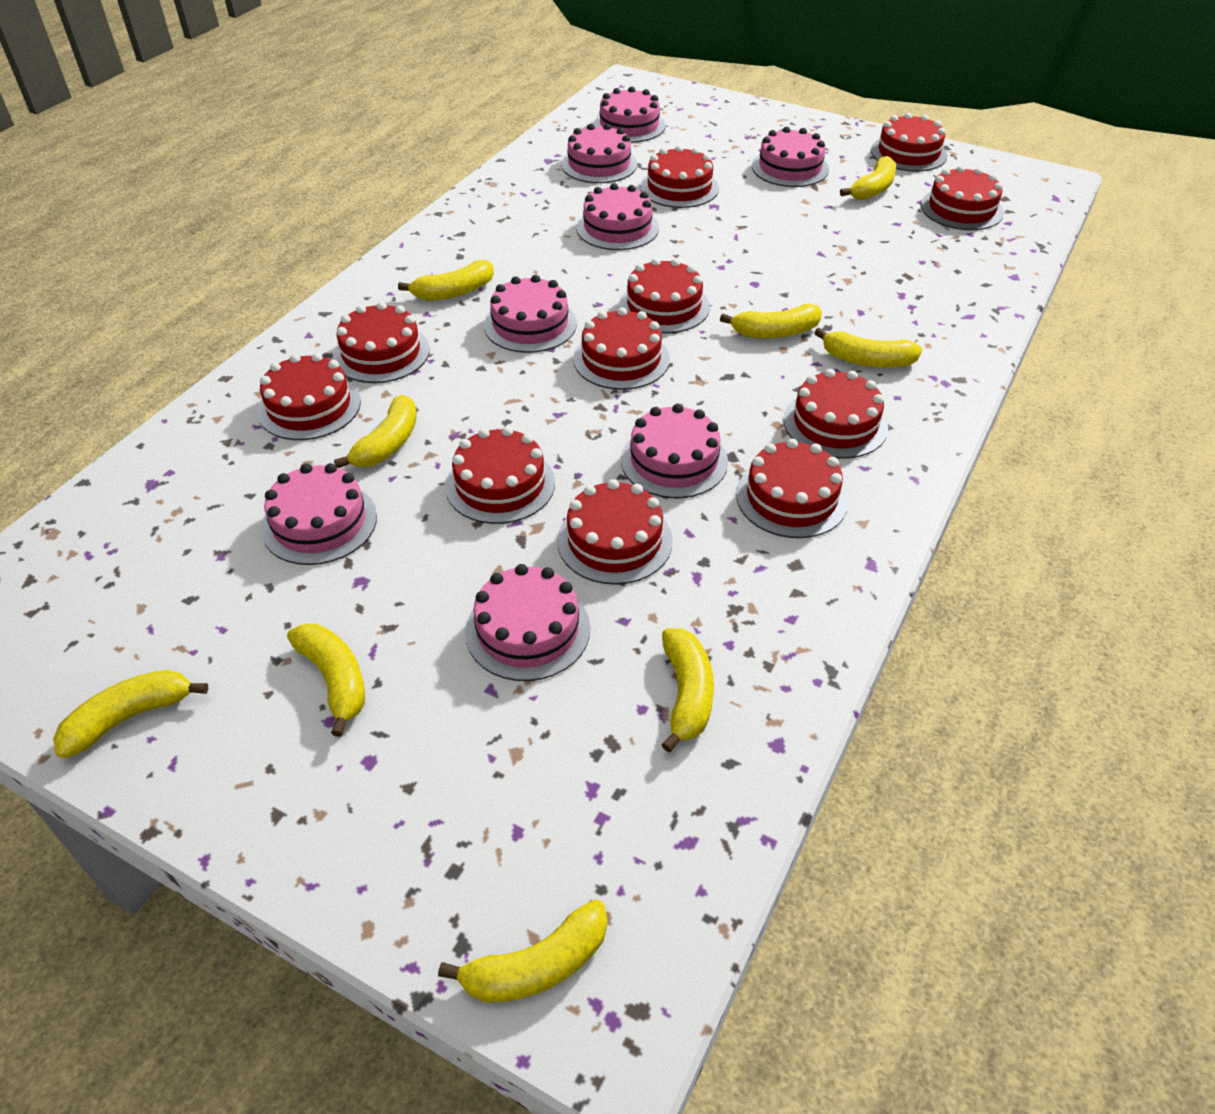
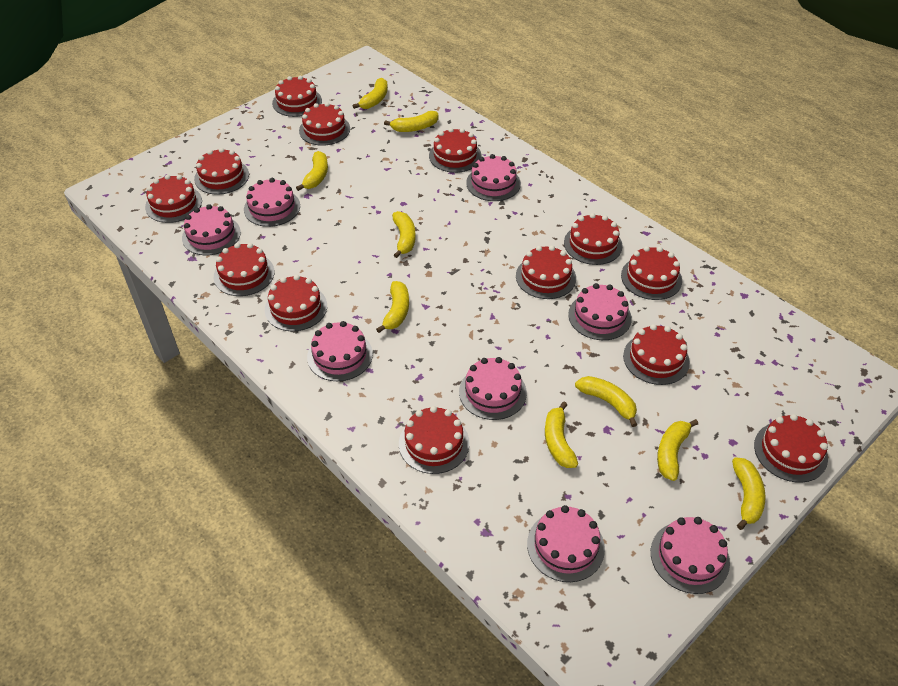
red cake: [257,353,361,440] [333,302,430,383] [445,426,555,524] [557,479,673,585] [573,307,670,390] [619,258,710,333] [640,145,719,208] [736,439,848,538] [784,369,888,459] [871,113,947,172] [921,165,1004,230] = 11 -> [145,175,202,223] [194,148,249,195] [214,243,274,296] [265,275,327,331] [272,76,322,117] [299,102,350,146] [399,406,470,474] [429,128,482,173] [516,245,576,299] [564,213,623,265] [621,246,682,300] [623,324,690,385] [754,414,828,483] = 13

